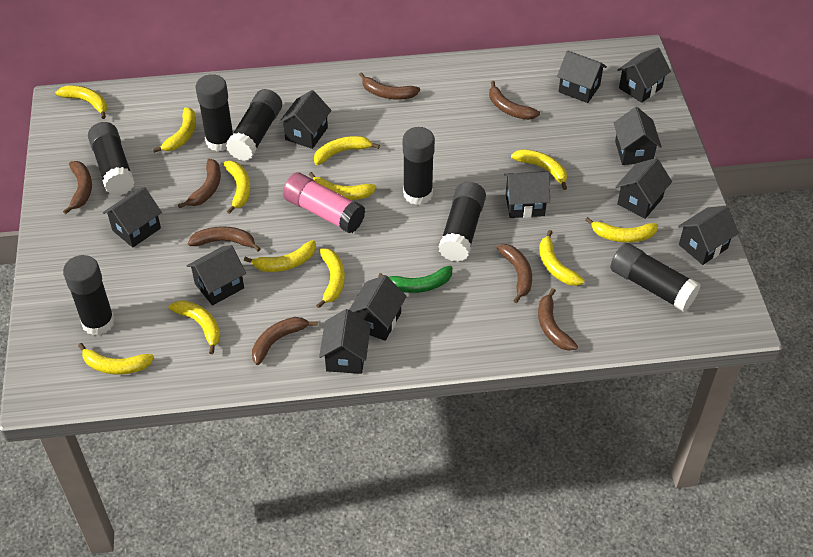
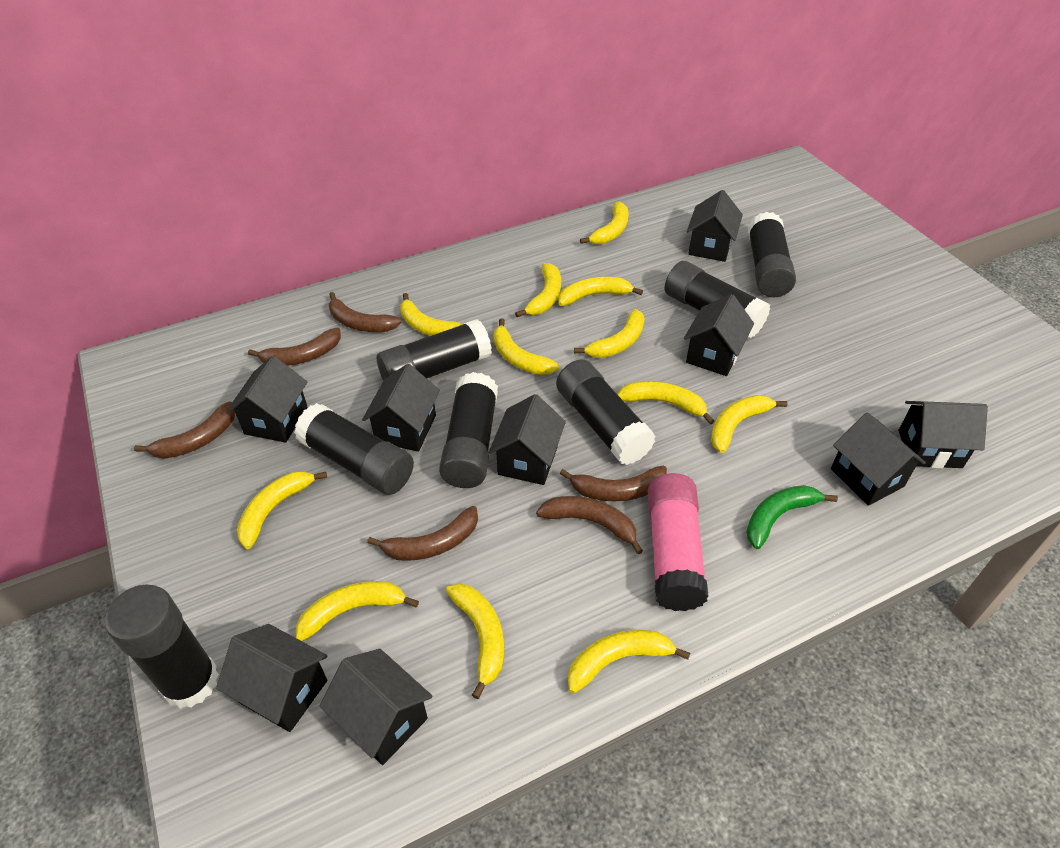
black house: [103,187,162,248] [187,245,246,305] [279,90,332,149] [319,309,371,374] [349,275,407,341] [504,172,550,218] [557,50,607,103] [614,107,662,165] [616,158,672,219] [617,47,671,103] [678,206,739,265] = 11 -> [216,624,327,732] [226,356,307,443] [320,649,432,765] [362,364,440,452] [489,394,566,485] [684,294,754,376] [687,190,743,262] [831,412,926,506] [898,401,988,468] = 9
brown banana: [63,161,92,214] [178,159,221,208] [188,226,261,252] [252,317,318,365] [359,72,420,100] [489,81,540,120] [497,244,532,303] [538,288,578,351] = 8 -> [134,401,235,459] [248,328,341,366] [329,292,402,332] [367,506,478,561] [536,496,643,554] [560,466,667,502] = 6

